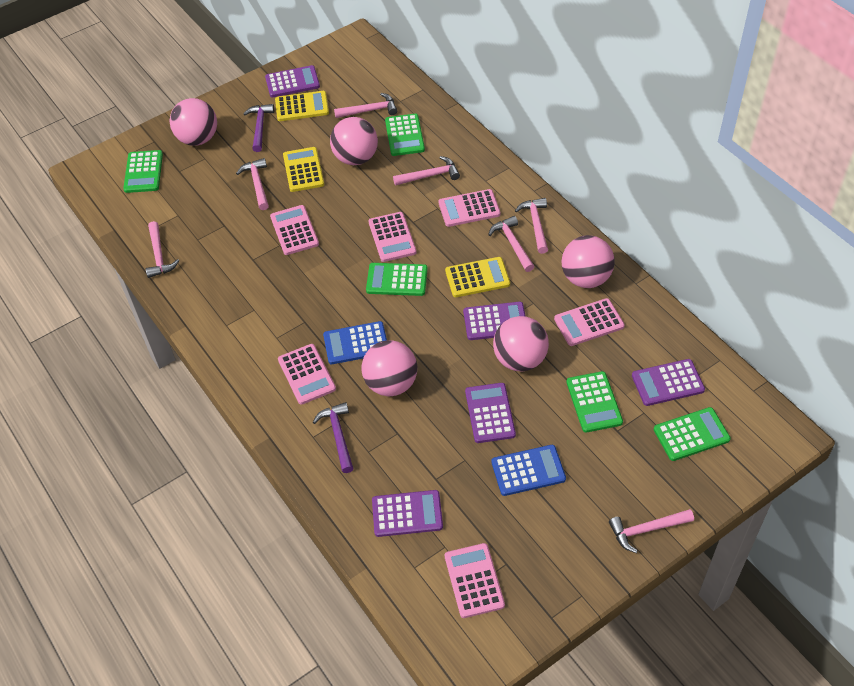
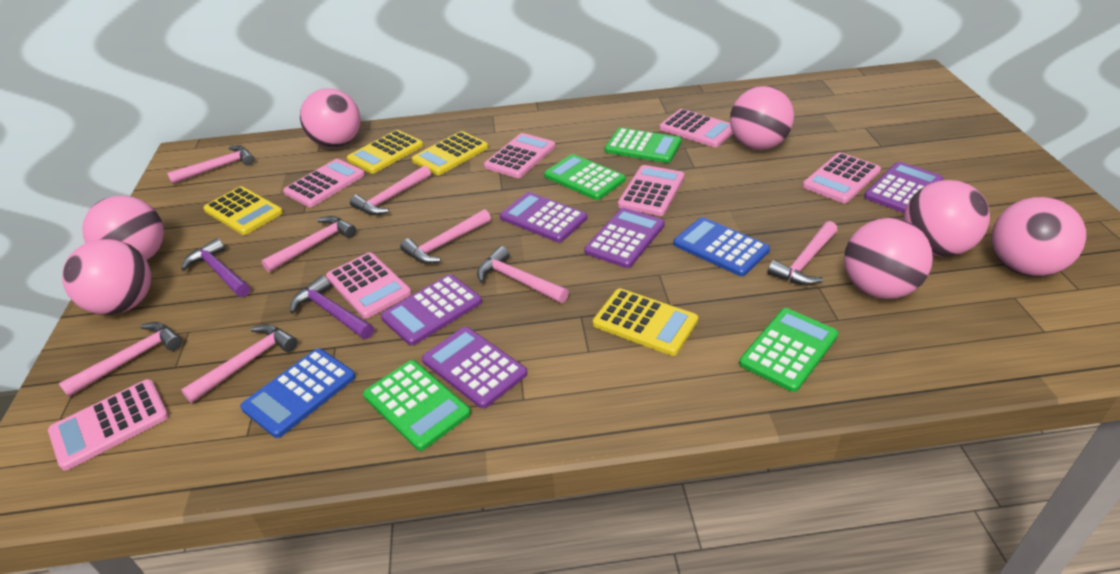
green calculator: [123,150,163,193] [366,263,428,296] [385,114,425,156] [566,371,623,433] [654,407,731,461] = 5 -> [363,360,471,451] [544,154,625,200] [605,128,682,163] [739,308,838,392] = 4
pink ball: [170,98,217,146] [330,117,378,165] [361,340,417,396] [493,316,549,371] [562,235,615,288] = 5 -> [62,239,151,315] [82,196,164,260] [300,89,361,148] [730,86,794,150] [844,218,933,299] [904,180,990,257] [992,197,1086,277] = 7
pink calculator: [270,205,319,255] [278,344,336,405] [368,212,417,262] [439,189,501,227] [445,543,505,618] [554,298,625,346] = 6 -> [48,379,169,471] [283,159,365,207] [326,252,412,319] [484,133,556,178] [618,165,685,216] [659,109,733,147] [803,152,881,203] = 7
pink hammer: [146,221,179,278] [236,158,269,210] [334,93,397,118] [393,156,460,186] [488,216,534,272] [515,198,548,254] [609,509,694,553] = 7 -> [58,322,182,397] [167,145,255,184] [181,324,297,403] [261,216,356,272] [350,165,431,215] [400,209,491,264] [477,246,569,303] [767,221,838,285] = 8
yellow calculator: [275,91,329,121] [283,147,324,192] [445,257,510,297] = 3 -> [203,186,283,235] [347,130,423,174] [412,131,488,175] [593,288,698,356] = 4

